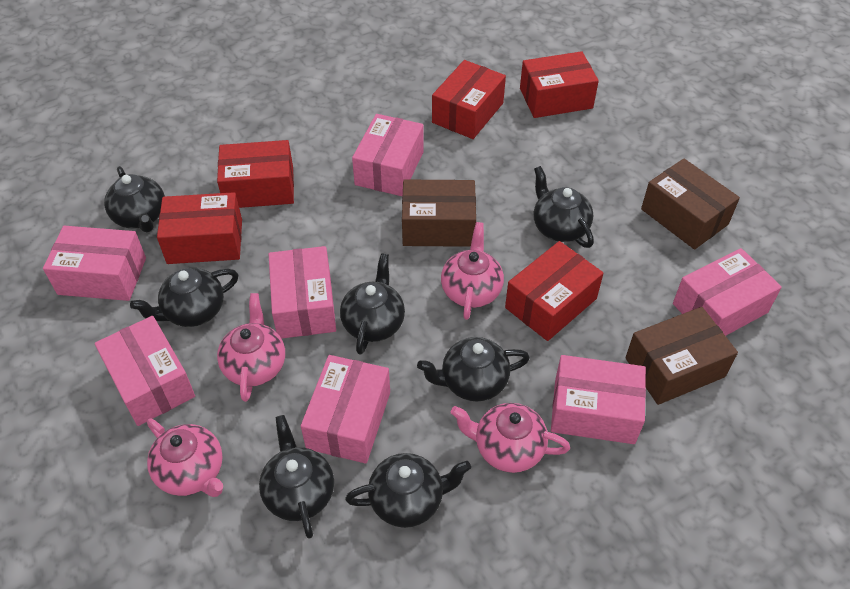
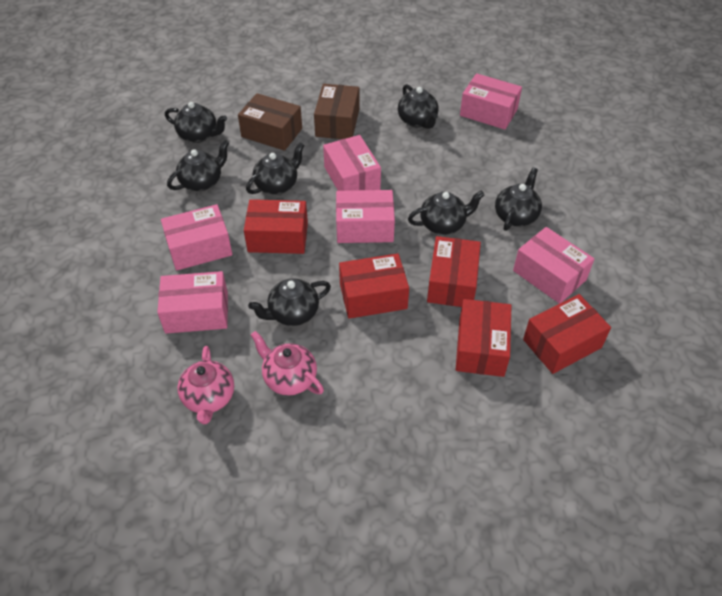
brown box: [402,180,476,247] [625,307,738,405] [641,159,740,249] = 3 -> [238,93,302,151] [314,84,359,139] = 2
pink box: [43,226,146,301] [95,316,195,426] [269,246,336,339] [301,355,390,464] [352,114,424,196] [551,355,646,444] [673,248,782,336] = 7 -> [157,271,228,334] [161,204,232,271] [323,135,381,191] [336,190,395,243] [460,73,522,130] [513,227,594,304] = 6
pink teapot: [147,419,223,497] [217,293,285,402] [441,222,504,320] [451,403,570,473] = 4 -> [177,346,234,424] [251,331,324,396] = 2

